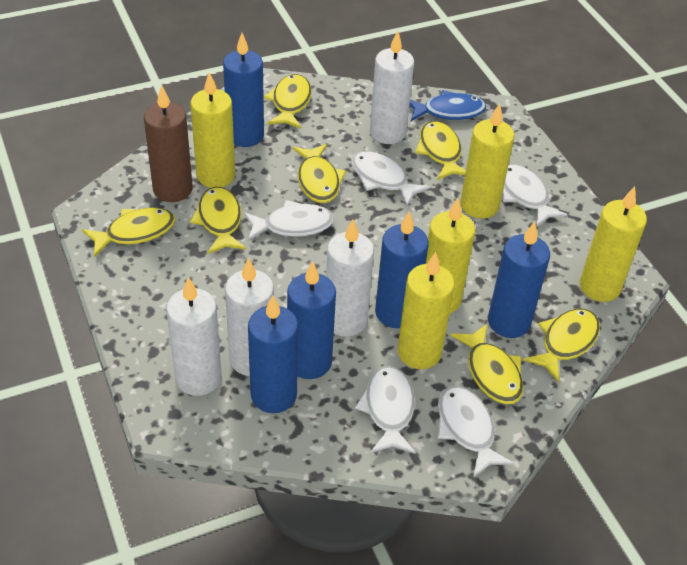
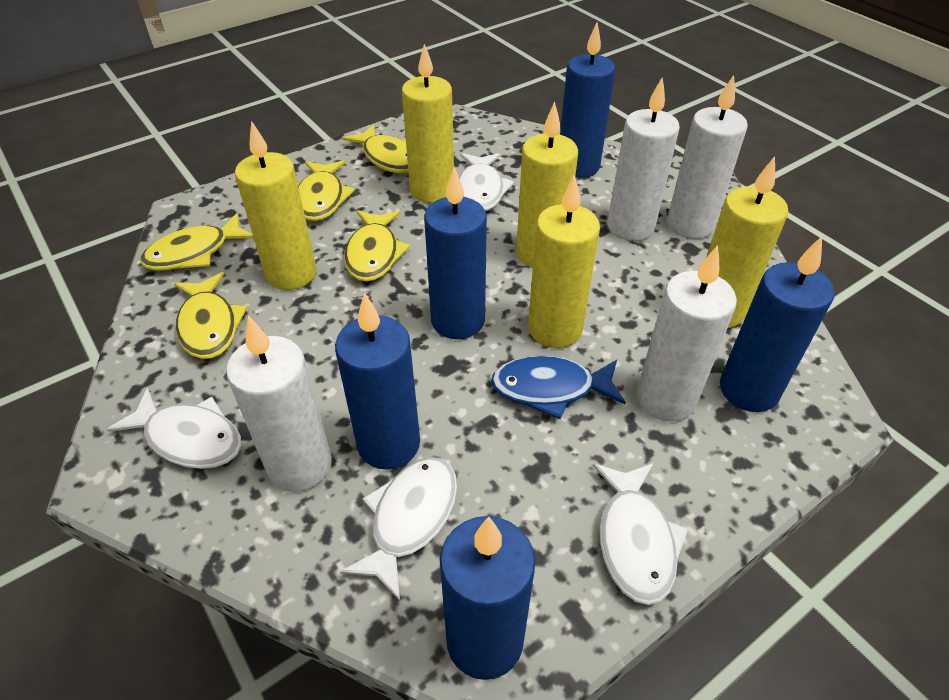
brown candle: [144,85,192,202] = 1 -> none = 0
white fish: [244,200,334,241] [351,151,430,206] [355,366,416,454] [438,386,514,478] [502,164,568,227] = 5 -> [106,388,241,469] [340,457,457,601] [459,153,514,211] [593,463,688,605] = 4
yellow fish: [82,207,175,257] [190,186,246,254] [264,74,312,129] [292,144,346,203] [415,121,466,180] [450,323,524,404] [523,308,600,382] = 7 -> [140,213,253,271] [174,272,248,359] [298,160,355,221] [343,124,408,173] [344,210,410,282] = 5

